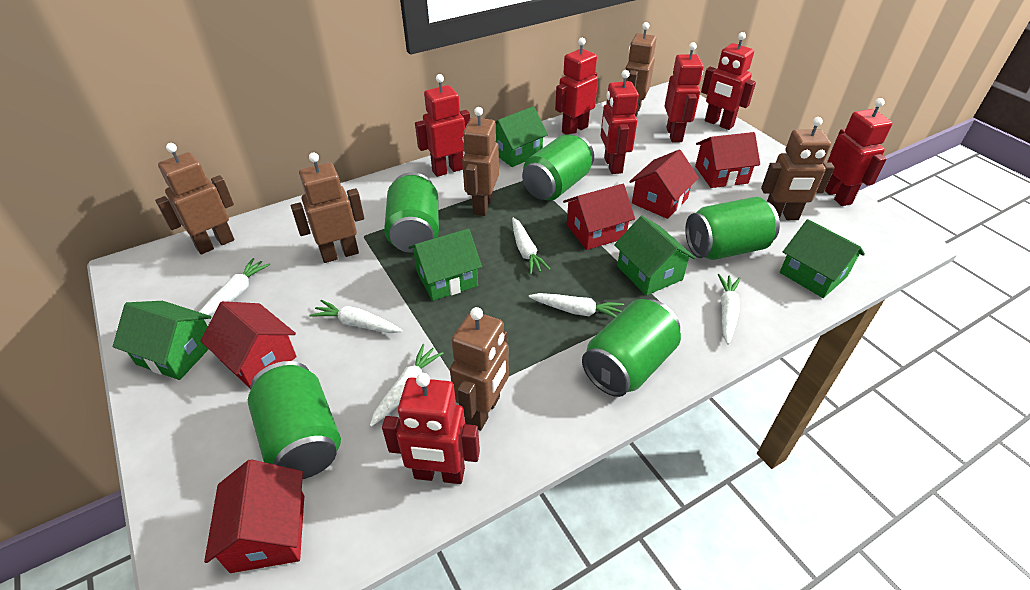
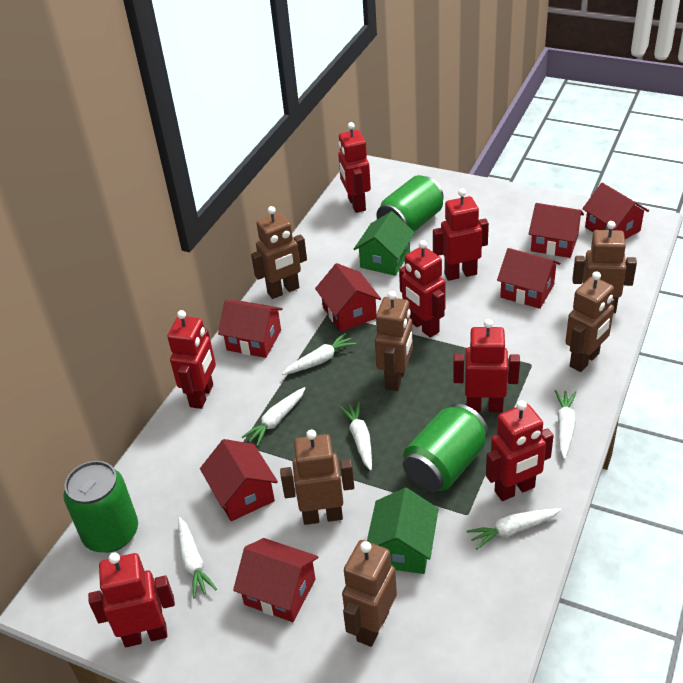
green can: [248,361,341,479] [384,172,439,253] [522,133,594,201] [582,299,681,397] [685,197,780,260] = 5 -> [64,461,138,553] [376,175,443,232] [403,404,488,492] = 3
green house: [113,301,211,380] [408,229,482,301] [495,106,548,167] [614,216,696,296] [780,219,865,298] = 5 -> [354,211,415,276] [367,488,438,574] = 2
red house: [201,301,297,388] [204,459,304,573] [563,184,635,250] [629,150,699,219] [695,132,760,188] = 5 -> [200,439,278,521] [218,300,283,358] [233,538,318,622] [315,263,381,332] [497,248,560,309] [529,203,584,258] [582,183,649,239] = 7

